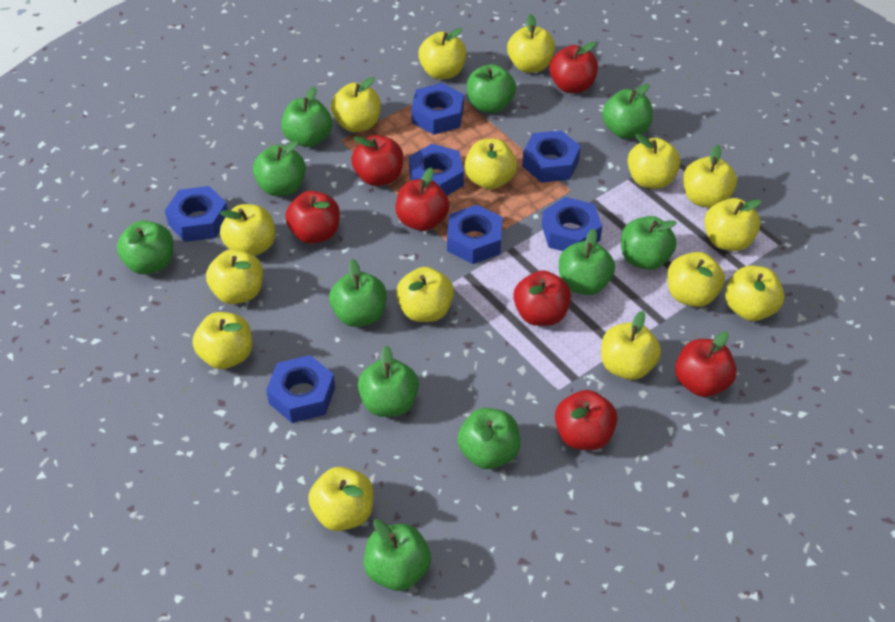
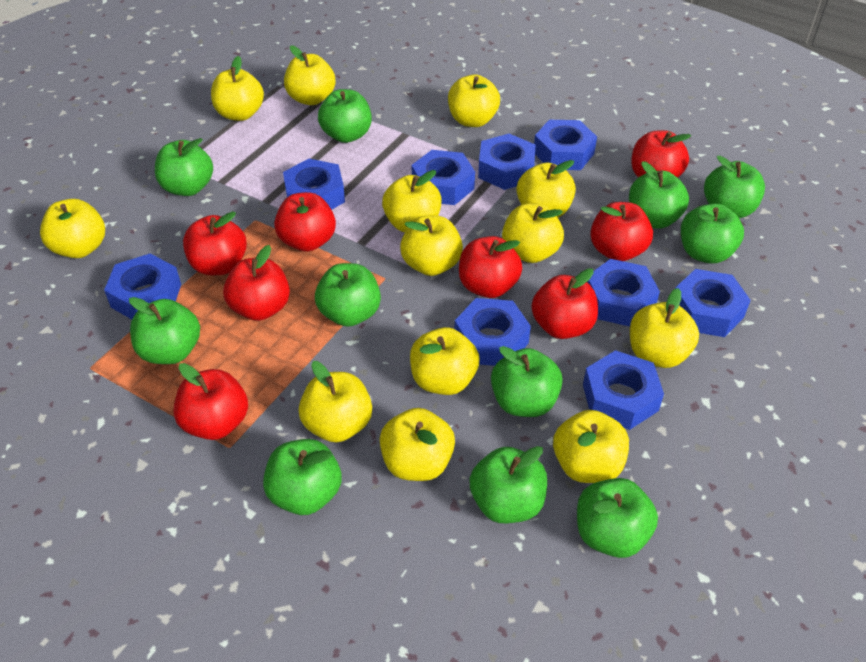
blue nut: [165,186,228,242] [266,355,335,423] [409,144,464,196] [411,83,464,135] [447,205,502,264] [522,130,581,183] [542,197,602,251] = 7 -> [104,254,181,319] [283,159,345,210] [412,150,475,205] [455,298,531,366] [478,134,535,190] [534,120,597,170] [583,350,664,430] [587,259,660,326] [675,269,751,337] = 9
red apple: [285,191,340,244] [351,135,403,186] [396,167,449,231] [513,270,571,326] [549,42,598,93] [555,390,618,450] [675,331,737,397] = 7 -> [174,363,248,440] [183,211,247,275] [223,245,290,321] [274,192,336,252] [459,236,522,298] [531,268,598,339] [590,202,653,261] [631,130,691,178] = 8
yellow apple: [192,312,252,369] [206,249,263,304] [220,204,275,256] [308,467,373,531] [331,77,381,132] [396,267,454,322] [418,28,467,79] [464,139,517,190] [507,14,555,73] [601,311,661,380] [628,134,681,189] [667,252,725,307] [683,145,737,208] [704,198,762,251] [725,266,784,321] = 15 -> [40,199,105,258] [211,56,264,121] [284,45,335,105] [299,361,372,442] [380,408,455,481] [382,170,442,232] [400,215,463,276] [410,327,480,395] [448,75,500,127] [502,203,564,263] [517,160,576,218] [553,410,629,483] [630,288,699,368] = 13

